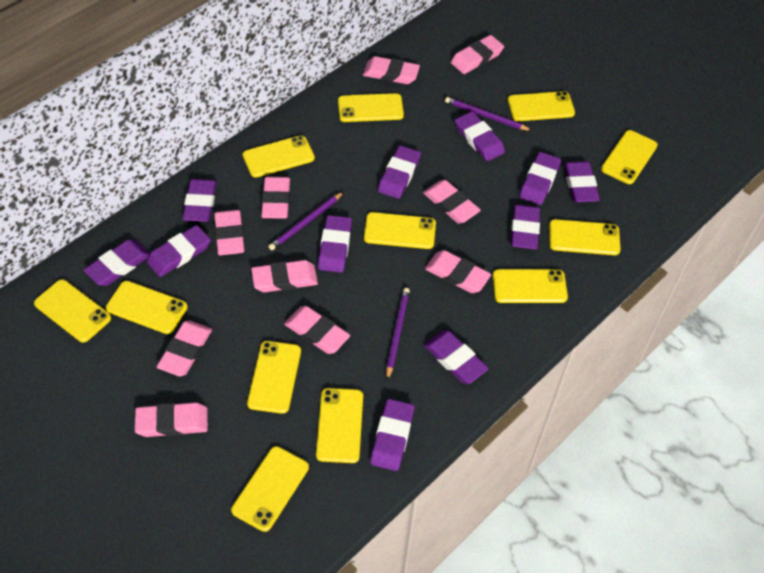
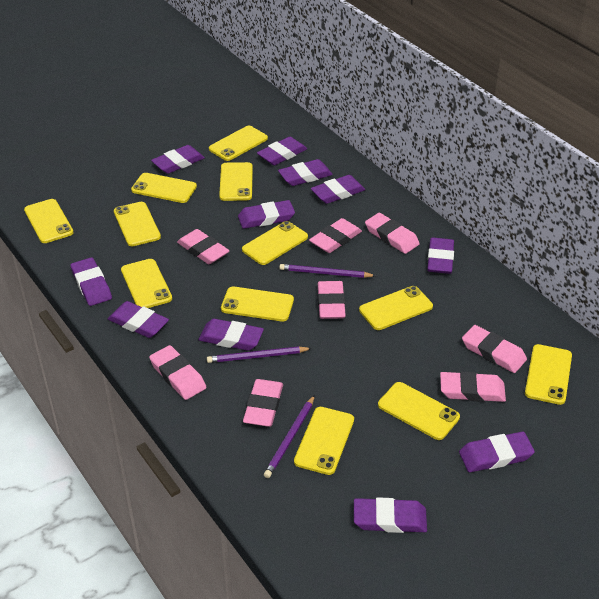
pink eraser: [135,402,208,437] [157,321,212,377] [214,210,244,255] [251,260,318,292] [261,177,290,219] [284,306,350,354] [363,56,420,84] [423,180,481,223] [425,250,491,293] [451,35,504,74] = 10 -> [149,345,206,400] [177,229,230,264] [243,379,283,427] [309,218,362,253] [318,281,346,319] [365,213,420,254] [440,371,506,402] [462,325,527,373] = 8

